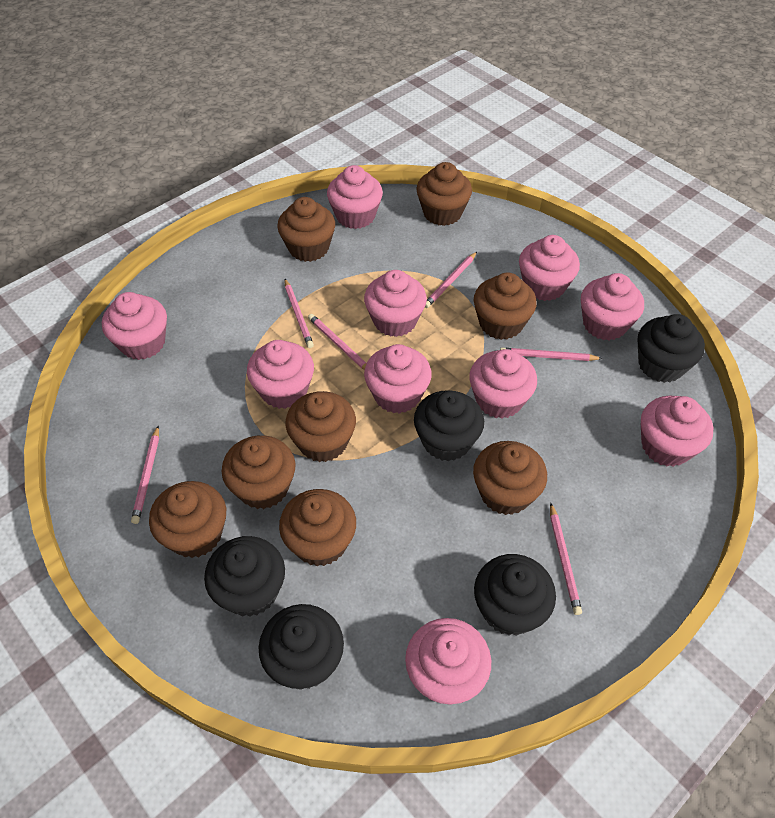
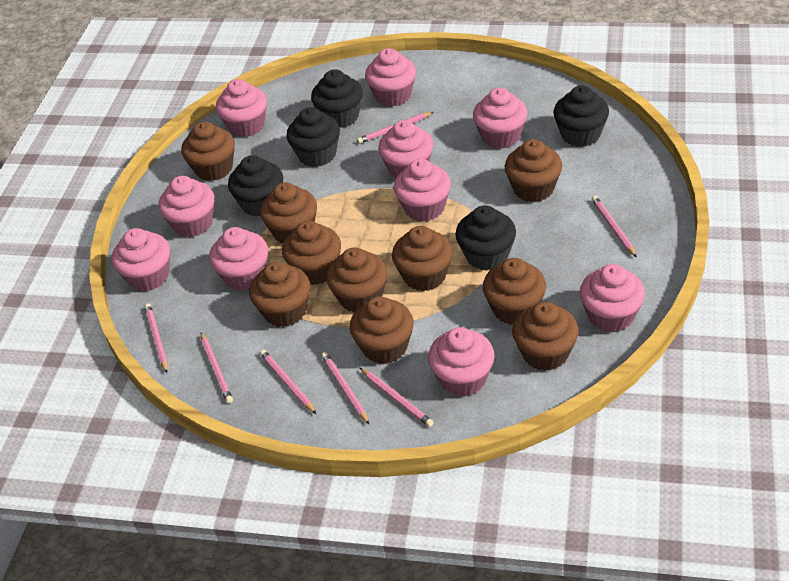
brown cupcake: [149,481,226,558] [222,435,296,509] [277,197,335,262] [279,489,356,566] [285,391,356,462] [416,162,472,226] [473,441,547,515] [474,272,537,340] = 8 -> [181,121,235,181] [249,262,310,327] [260,182,317,243] [282,221,341,285] [326,248,388,313] [350,296,414,364] [392,226,453,291] [483,258,546,325] [505,139,562,202] [512,302,579,371] = 10
pink pencil: [131,426,159,524] [284,279,314,348] [308,314,367,370] [425,252,477,308] [500,348,603,361] [550,502,582,615] = 6 -> [145,303,168,373] [201,332,233,403] [260,350,316,414] [321,352,369,424] [357,112,433,144] [360,368,434,427] [592,196,637,258] = 7

